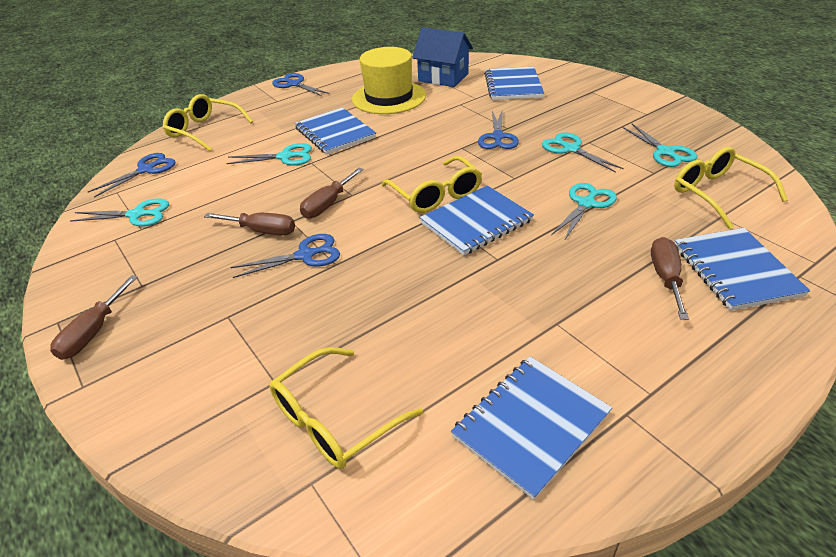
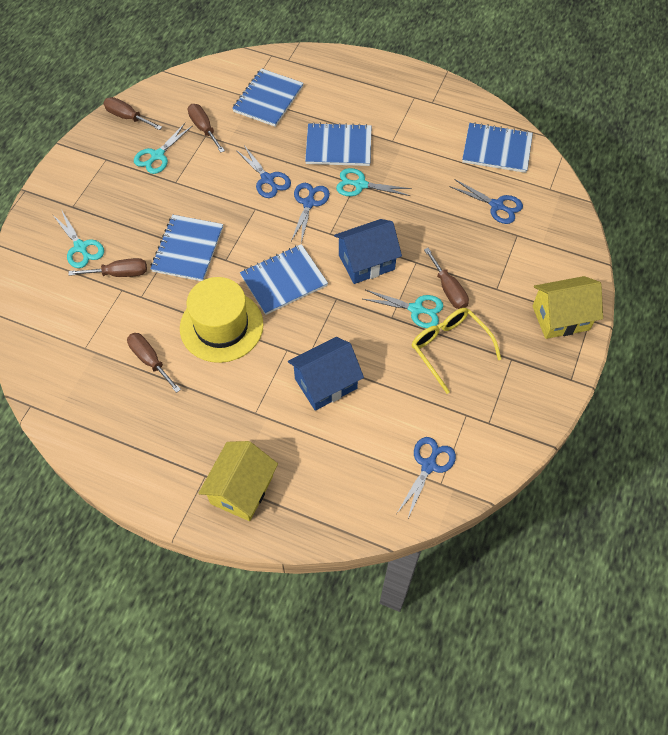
blue house: [412,27,473,87] = 1 -> [288,337,364,411] [334,219,402,284] = 2
brown screwdriver: [50,275,138,360] [204,213,295,236] [300,168,364,219] [651,237,689,320] = 4 -> [69,258,147,277] [104,97,162,130] [127,333,181,393] [188,104,225,153] [424,248,469,309] = 5
turquoise scissors: [70,199,169,226] [226,143,312,166] [542,132,624,173] [551,183,617,241] [622,124,697,167] = 5 -> [52,211,104,268] [134,123,192,174] [336,168,412,196] [363,290,444,328] = 4
yellow glasses: [162,94,253,151] [269,347,423,469] [382,156,482,213] [674,147,788,229] = 4 -> [412,308,501,394] = 1
yellow house: none = 0 -> [199,441,278,521] [532,276,603,339] = 2

